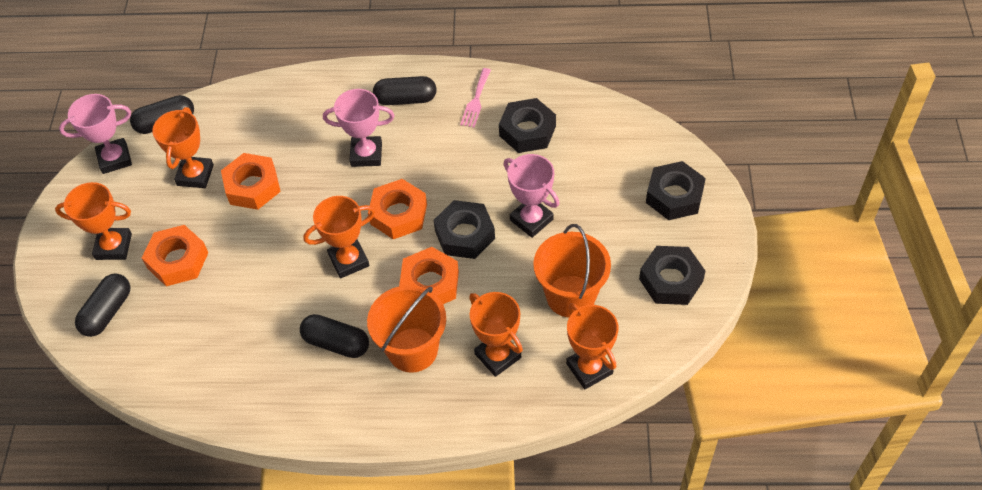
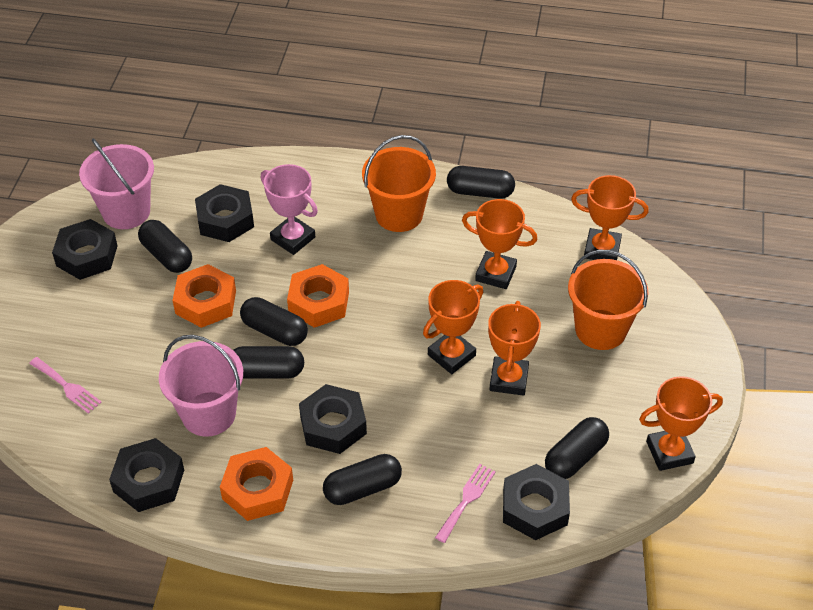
black capsule: [75,273,131,337] [130,95,194,134] [300,314,369,358] [373,76,437,105] = 4 -> [138,220,192,273] [233,346,304,379] [240,297,308,346] [323,454,402,505] [447,166,515,199] [545,417,609,479] = 6
black nut: [434,200,495,259] [499,98,556,153] [639,246,706,305] [646,161,706,220] = 4 -> [52,219,118,280] [109,438,184,512] [195,184,254,242] [299,384,367,454] [503,464,570,540] = 5
orange nut: [142,225,208,286] [221,153,281,210] [368,179,427,239] [399,247,459,304] = 4 -> [172,264,236,328] [220,447,293,521] [287,264,349,328] = 3
pink bucket: none = 0 -> [79,138,154,229] [159,335,243,437] = 2
pink fork: [460,68,491,128] = 1 -> [29,357,102,414] [435,464,496,543] = 2
pink trophy: [59,94,132,174] [323,89,395,167] [503,154,559,238] = 3 -> [261,164,318,255] = 1

